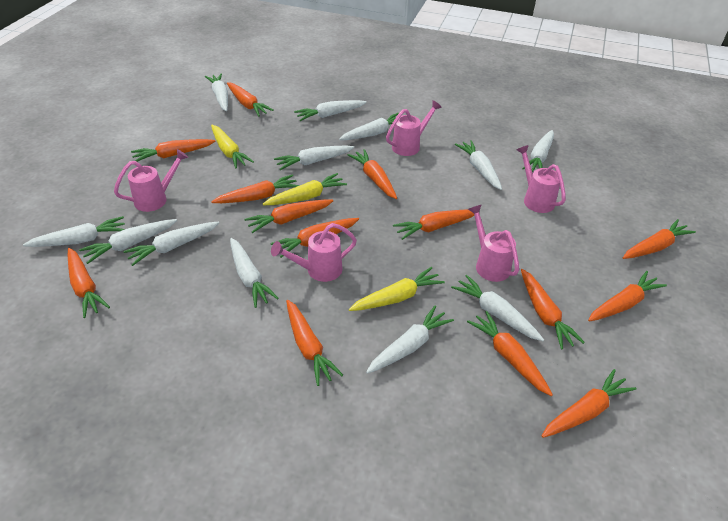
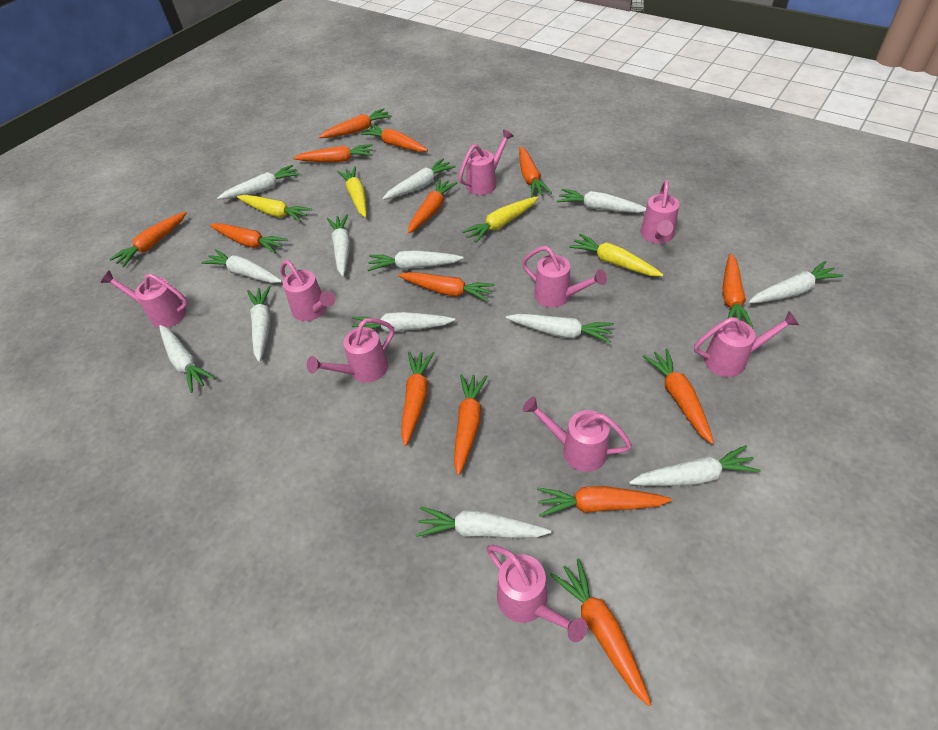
pink watering can: [114,149,188,212] [271,223,357,282] [386,100,442,156] [468,204,519,282] [517,145,566,213] = 5 -> [101,270,188,328] [280,260,335,321] [307,318,394,383] [459,129,514,195] [487,545,587,642] [522,246,607,307] [522,396,632,472] [640,180,679,243] [694,311,799,377] = 9
white carrot: [23,216,125,247] [79,219,177,264] [123,222,219,266] [205,74,228,111] [230,238,279,308] [274,145,354,170] [294,100,367,121] [339,113,399,140] [366,306,454,374] [451,275,544,341] [455,140,502,190] [522,130,554,172] = 12 -> [159,325,215,393] [201,249,282,283] [217,165,300,199] [247,286,271,362] [327,214,350,277] [352,312,455,333] [367,250,464,271] [382,158,456,200] [416,507,551,538] [506,314,614,343] [557,189,646,213] [629,445,761,486] [749,261,844,303] = 13
yellow carrot: [211,125,254,169] [263,173,347,205] [349,267,445,311] = 3 -> [237,195,312,222] [337,166,367,218] [462,197,538,243] [569,234,663,276] = 4

